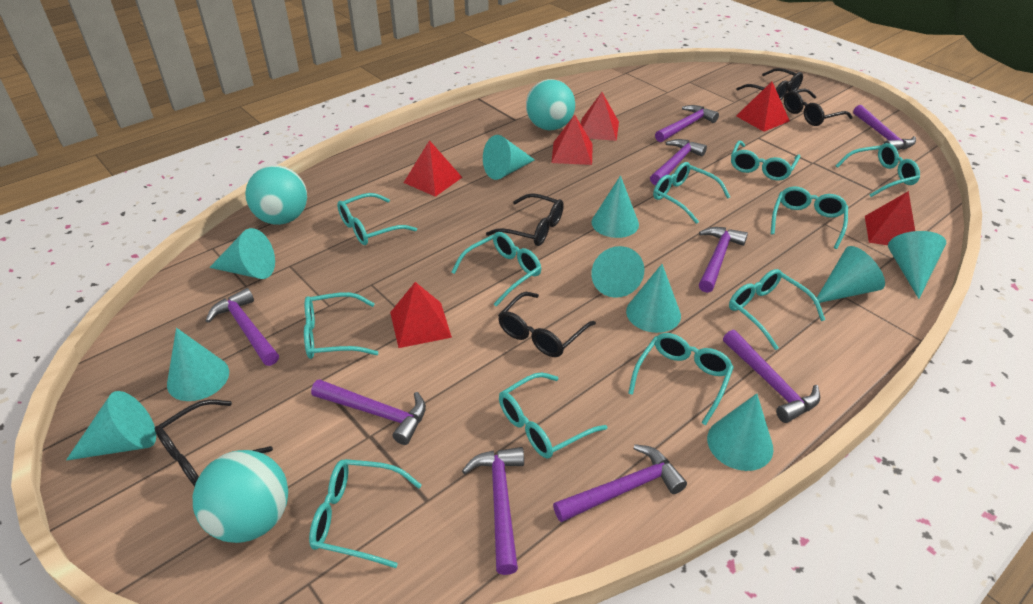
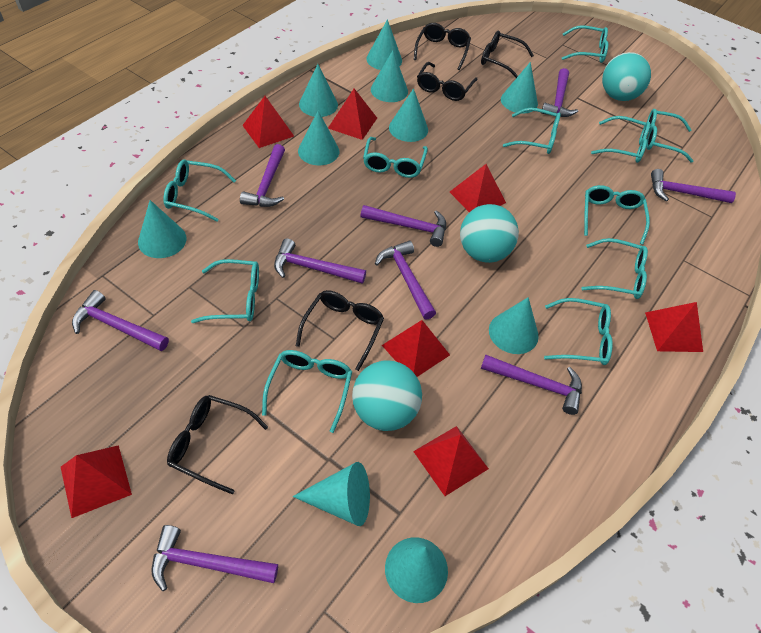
red pyramid: [390,282,452,348] [404,140,462,197] [552,114,593,165] [581,92,619,141] [736,82,790,132] [865,191,915,245] = 6 -> [61,445,132,518] [242,96,294,148] [328,89,377,140] [382,320,450,377] [413,426,489,496] [450,164,506,212] [645,302,703,352] = 7

